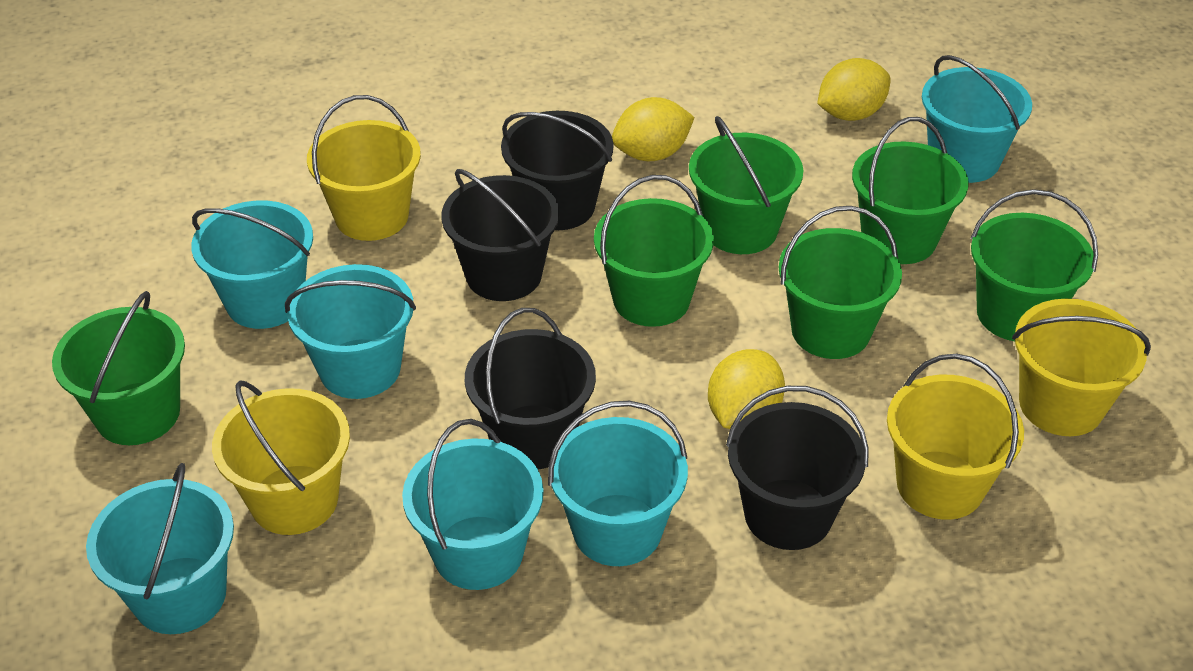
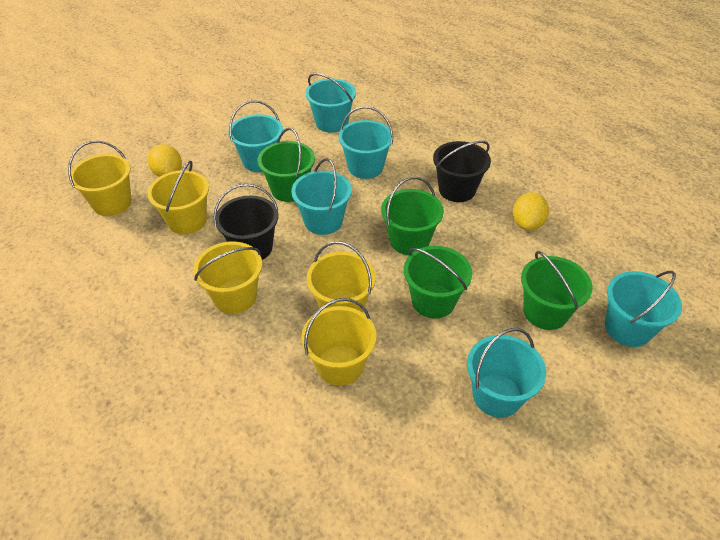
black bucket: [441,169,559,301] [465,308,596,469] [501,111,614,230] [726,386,869,550] = 4 -> [213,184,278,260] [433,141,491,202] = 2
green bucket: [52,291,185,445] [594,175,714,327] [689,116,803,254] [779,206,902,359] [852,117,969,264] [970,189,1098,341] = 6 -> [258,128,315,202] [381,177,444,255] [404,246,472,319] [521,251,593,330] = 4
yellow bucket: [212,381,350,535] [307,95,421,241] [887,354,1024,520] [1012,299,1151,436] = 4 -> [68,141,132,216] [147,161,209,234] [193,242,262,314] [301,298,376,386] [307,241,376,313] = 5
yellow lemon: [612,97,695,161] [708,349,785,429] [817,58,891,121] = 3 -> [148,144,182,177] [513,192,549,230] = 2

